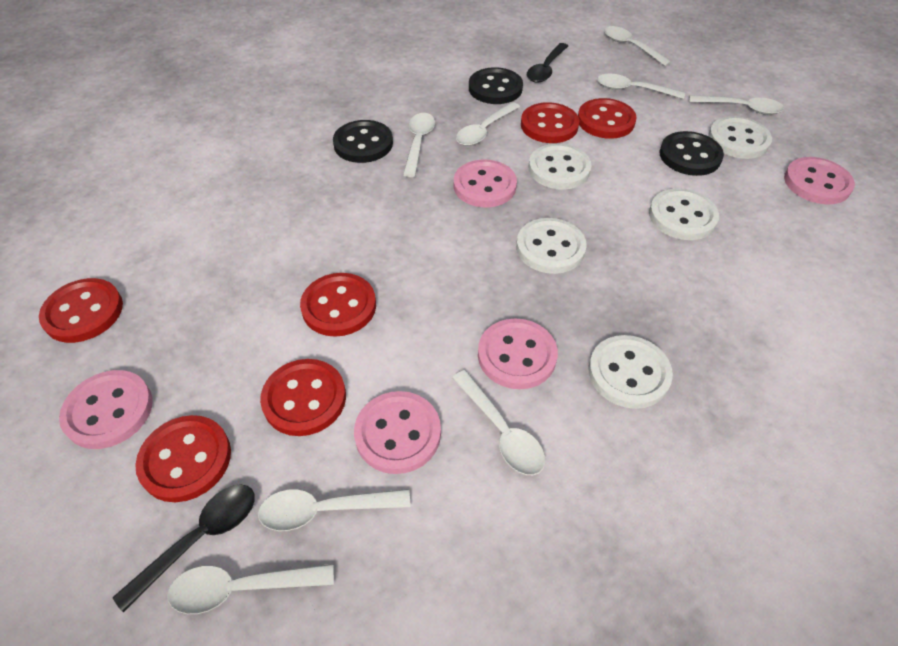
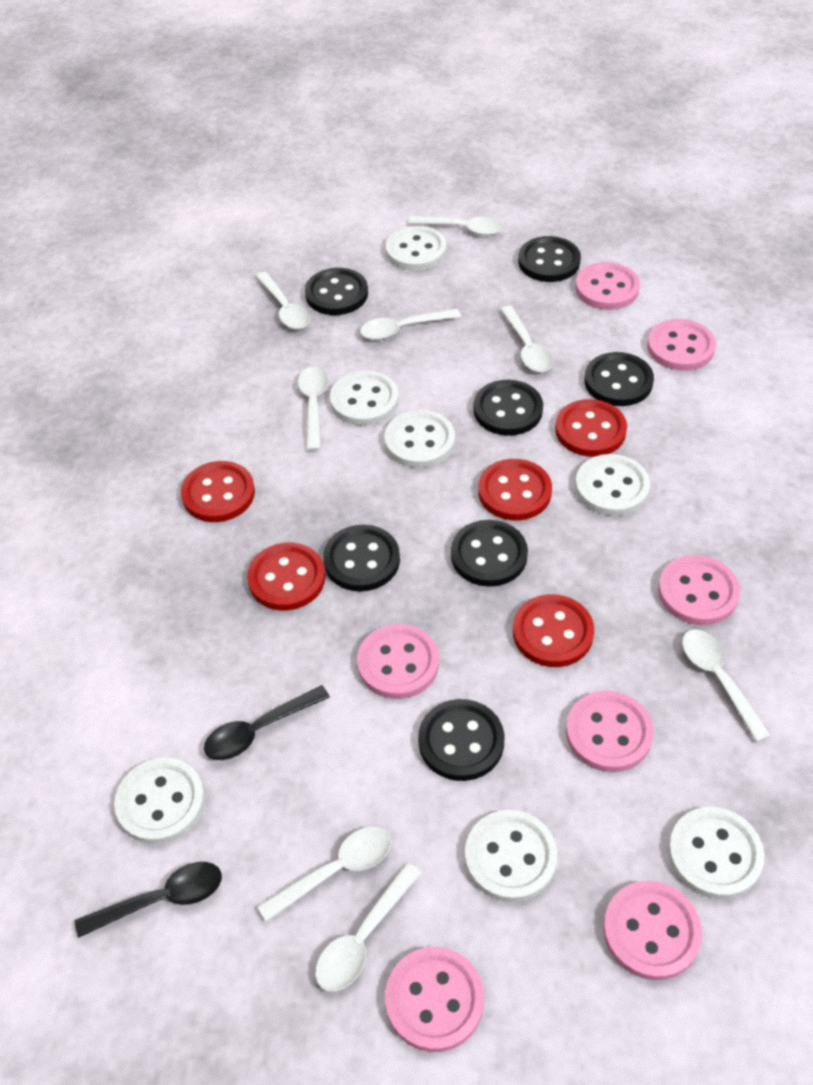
black button: [333,120,393,163] [469,67,523,104] [659,131,724,176] = 3 -> [305,268,368,315] [323,525,400,591] [418,699,504,781] [451,520,528,587] [474,380,543,436] [518,236,581,282] [584,352,654,406] = 7
pink button: [59,370,153,449] [354,391,441,474] [454,160,517,207] [478,319,558,389] [784,157,855,205] = 5 -> [357,624,439,699] [385,947,484,1052] [566,691,654,772] [575,262,640,310] [603,881,702,980] [647,319,716,371] [658,555,740,625] = 7
red button: [39,278,123,343] [135,415,231,502] [260,359,346,436] [300,273,376,337] [521,102,579,143] [578,98,637,139] = 6 -> [181,461,255,522] [247,543,325,610] [478,459,552,520] [513,594,594,667] [555,399,627,457] = 5
white button: [516,218,587,274] [529,144,592,190] [589,335,673,409] [649,188,719,240] [708,116,772,159] = 5 -> [114,758,205,844] [330,370,399,425] [384,410,455,468] [386,226,446,271] [465,810,557,902] [575,454,650,516] [668,807,764,899] = 7

